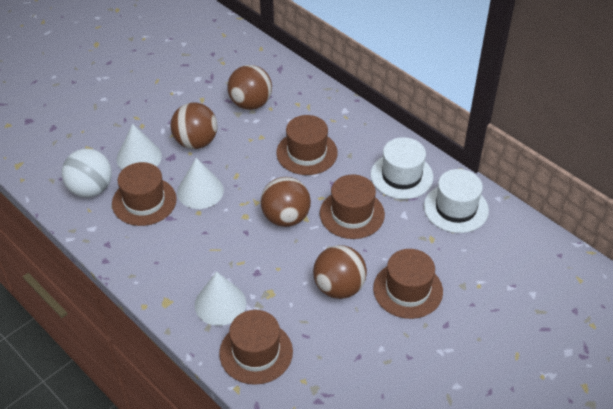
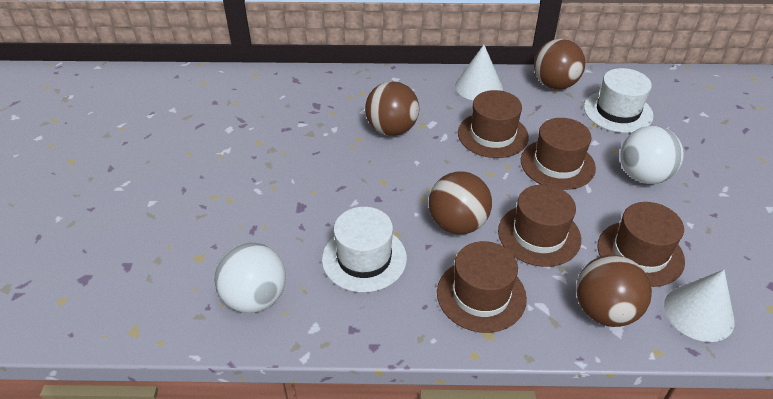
white ball: [62,148,112,197] = 1 -> [214,242,286,313] [620,126,684,184] = 2
white cone: [116,124,162,170] [177,158,224,209] [195,271,246,326] = 3 -> [455,45,503,100] [664,270,735,342] = 2

